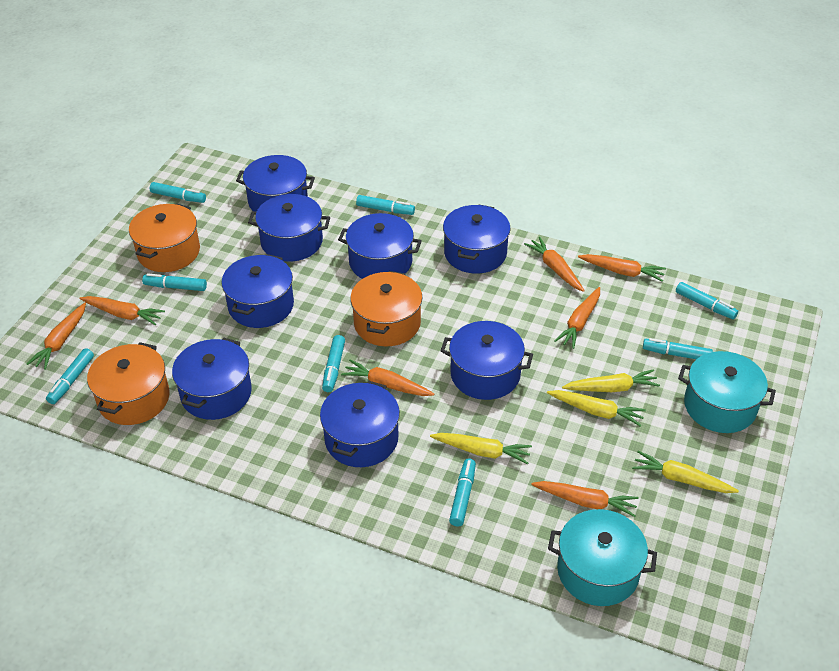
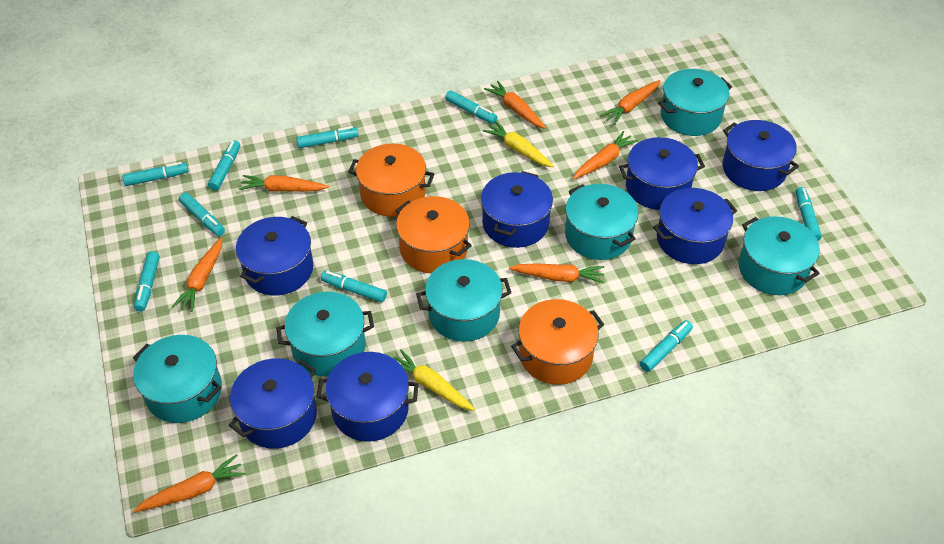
blue pot: [172,338,252,420] [222,254,294,328] [236,155,315,212] [248,194,330,262] [320,381,400,467] [338,213,422,279] [440,321,533,400] [443,205,511,274] = 8 -> [229,358,317,449] [236,216,313,295] [316,352,418,442] [481,171,553,248] [619,137,705,210] [653,188,737,264] [723,120,799,191] = 7
turquoise marker: [46,348,94,404] [142,273,207,291] [150,182,206,203] [322,335,345,392] [356,195,415,215] [449,458,476,527] [643,338,713,359] [676,282,738,319] = 8 -> [122,162,189,186] [134,251,160,312] [179,193,225,236] [208,140,240,191] [296,126,358,148] [321,271,387,303] [445,90,498,124] [640,320,693,372] [796,187,822,241] = 9
turquoise pot: [548,509,657,606] [678,351,776,433] = 2 -> [133,335,222,423] [276,292,374,377] [416,259,511,342] [565,184,638,260] [658,69,732,136] [738,216,820,295] = 6
yellow carrot: [430,433,532,464] [547,390,646,427] [562,369,660,392] [632,451,739,493] = 4 -> [393,349,475,411] [483,121,554,168] = 2

